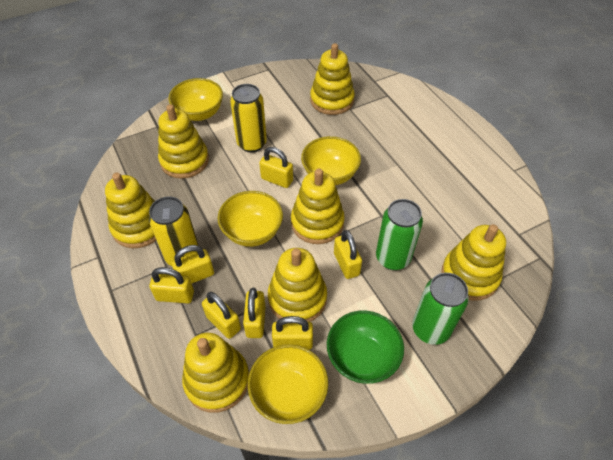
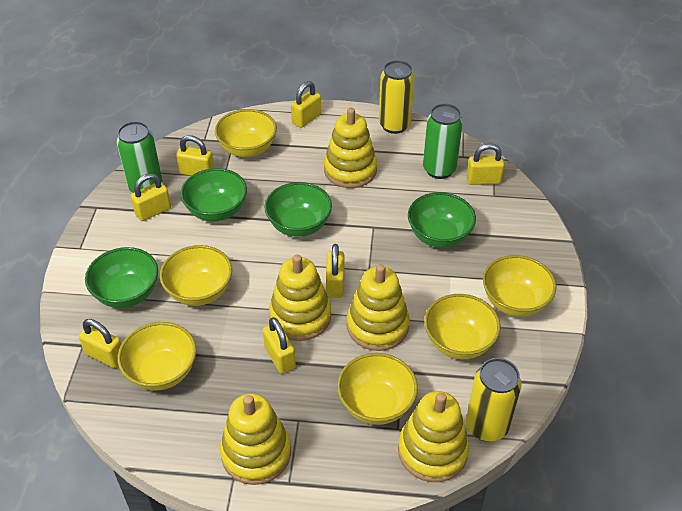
green bowl: [327,310,404,384] = 1 -> [85,247,158,308] [180,168,247,222] [264,182,332,237] [408,192,476,248] = 4
yellow bowl: [168,78,223,121] [218,191,283,247] [247,344,328,424] [301,136,361,185] = 4 -> [118,322,196,390] [160,245,232,306] [215,109,277,157] [337,353,418,425] [424,294,501,359] [483,255,557,317] = 6
yellow stacking toy: [105,173,156,248] [158,104,209,179] [182,333,249,413] [268,248,327,322] [291,169,345,244] [310,43,355,115] [441,224,506,301] = 7 -> [220,393,291,485] [269,254,331,341] [324,108,377,188] [347,264,410,351] [398,391,469,482] = 5

